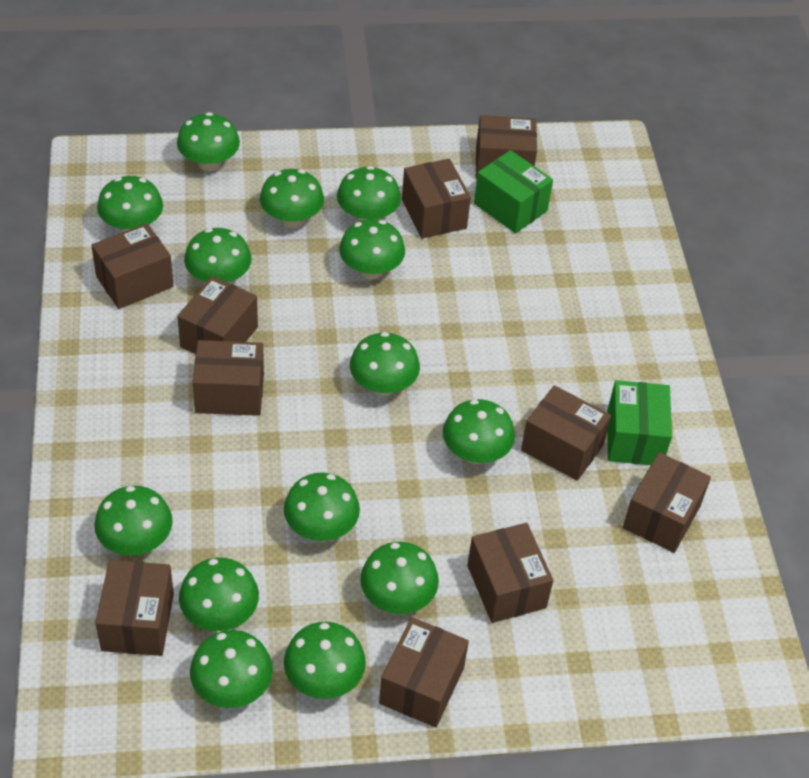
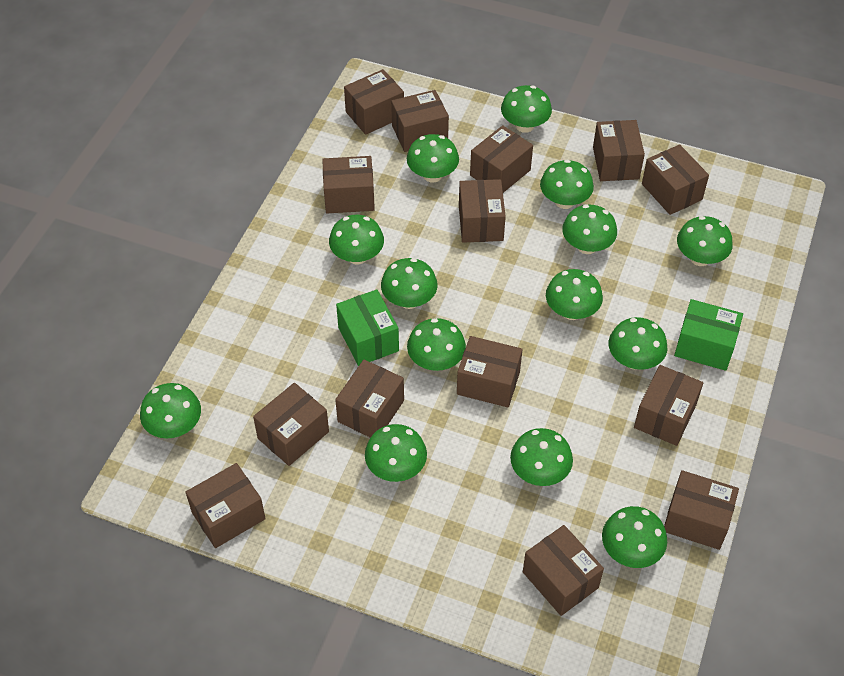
brown box: [91,223,174,309] [95,560,174,656] [177,276,258,354] [193,340,264,416] [379,617,469,727] [402,159,471,239] [467,523,553,623] [476,115,537,179] [521,385,611,481] [623,452,711,553] = 10 -> [186,463,266,548] [253,383,329,466] [322,156,375,213] [335,360,404,438] [344,69,404,135] [391,90,449,152] [457,336,522,407] [459,179,506,243] [470,125,533,193] [523,525,604,616] [593,120,645,181] [634,365,703,446] [642,144,709,215] [664,470,739,550] = 14

